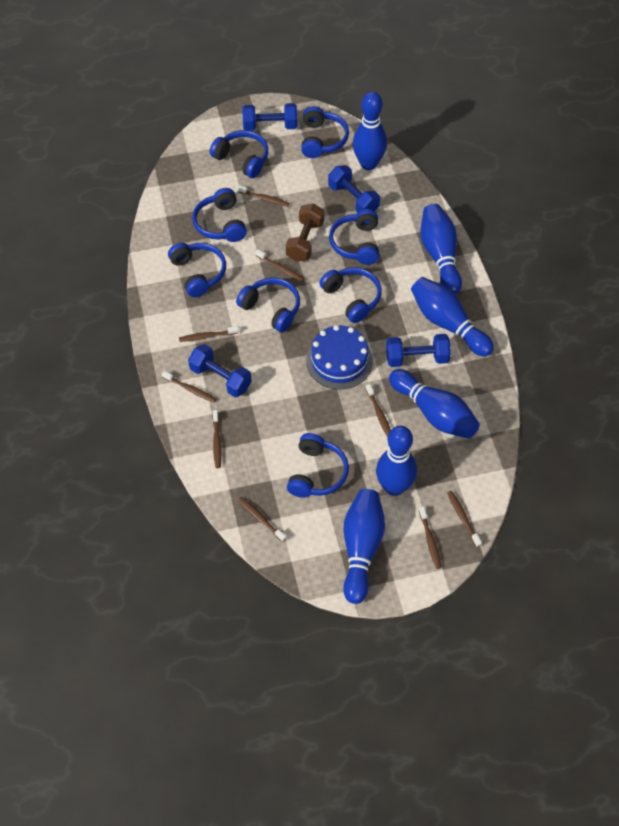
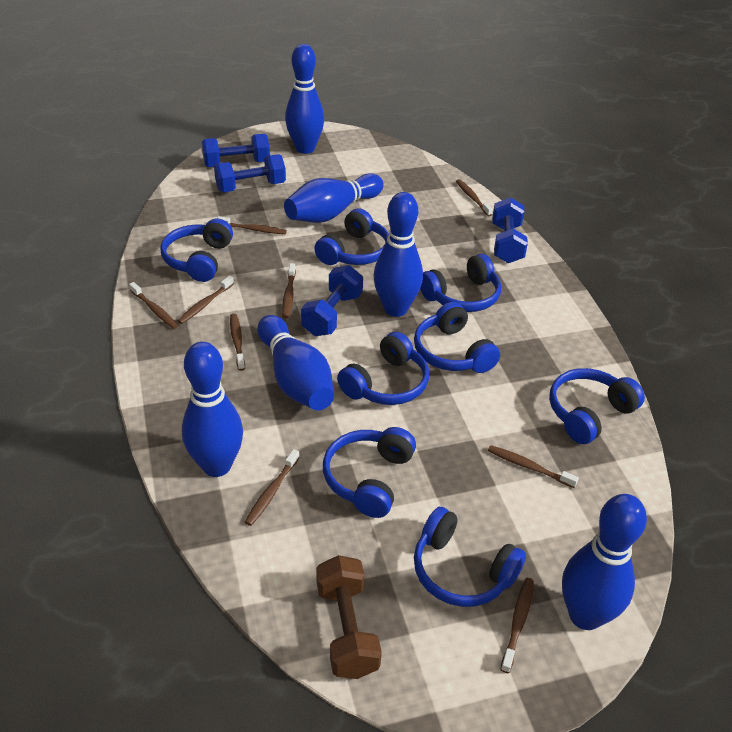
blue cake: [306,325,373,389] = 1 -> none = 0

